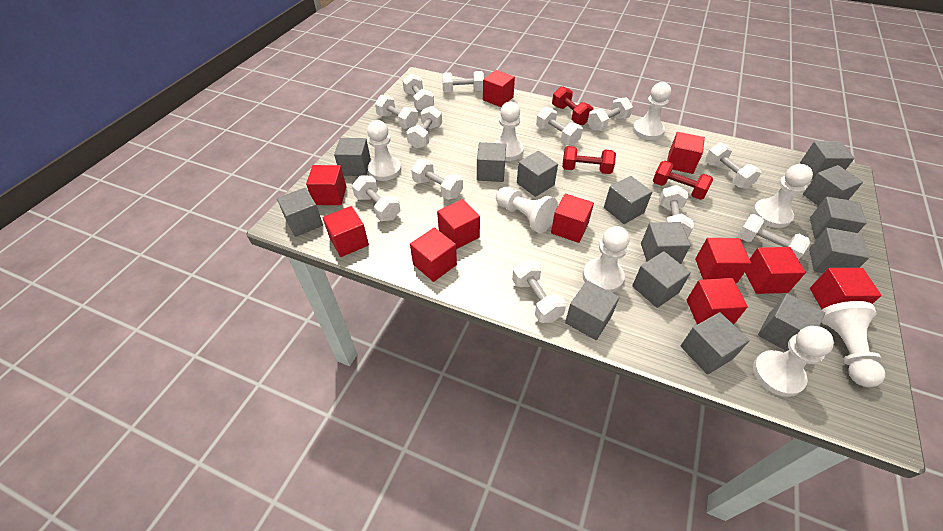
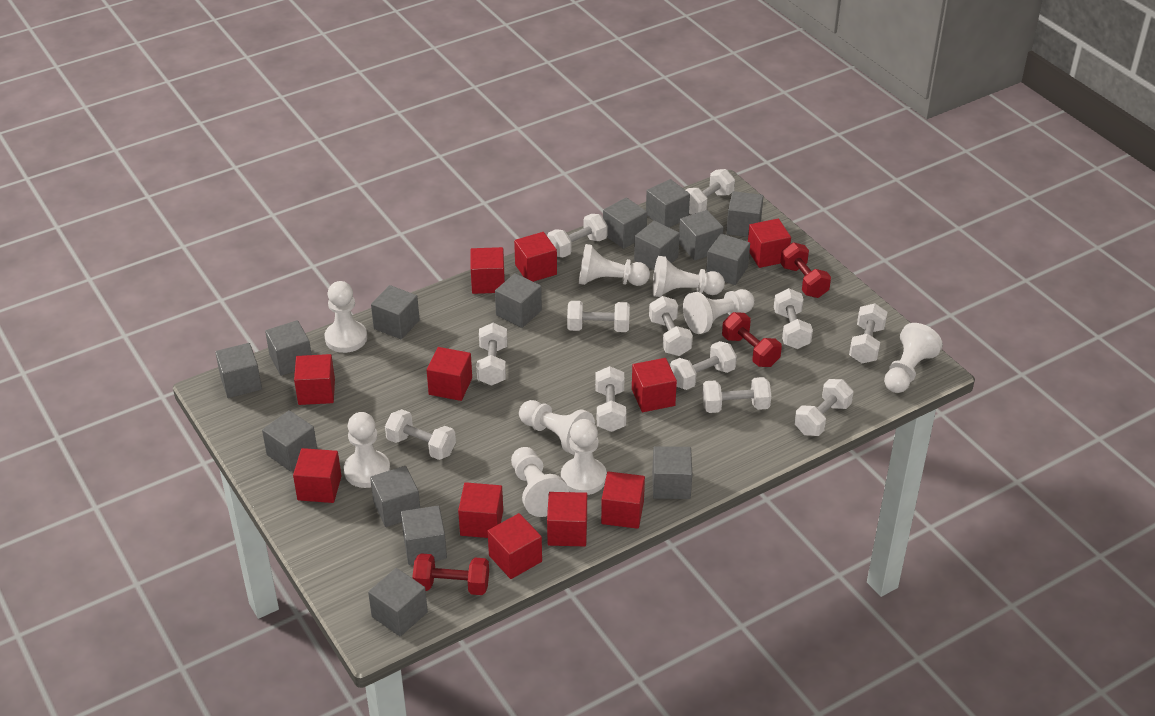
grey cube: [277,187,323,237] [334,138,371,176] [477,142,506,182] [517,151,558,197] [565,280,619,340] [604,176,652,224] [632,251,691,308] [641,222,691,264] [680,312,750,375] [758,293,825,351] [800,141,854,180] [803,165,863,206] [809,228,870,273] [810,197,867,239] = 14 -> [215,343,262,398] [262,410,317,471] [265,320,312,376] [368,568,428,637] [370,466,420,527] [371,285,420,339] [401,506,447,565] [495,273,542,328] [603,197,647,249] [634,221,680,270] [646,179,690,227] [652,446,692,499] [679,210,723,261] [706,233,750,285] [726,191,764,237] = 15
white pawn: [367,120,401,181] [494,102,524,161] [496,187,558,233] [583,226,630,293] [633,82,671,140] [753,164,813,228] [753,326,834,397] [821,301,885,387] = 8 -> [325,281,367,353] [344,412,390,488] [511,447,569,517] [519,400,595,455] [561,419,607,495] [578,244,650,286] [652,256,725,297] [683,289,755,334] [884,323,943,393] = 9

